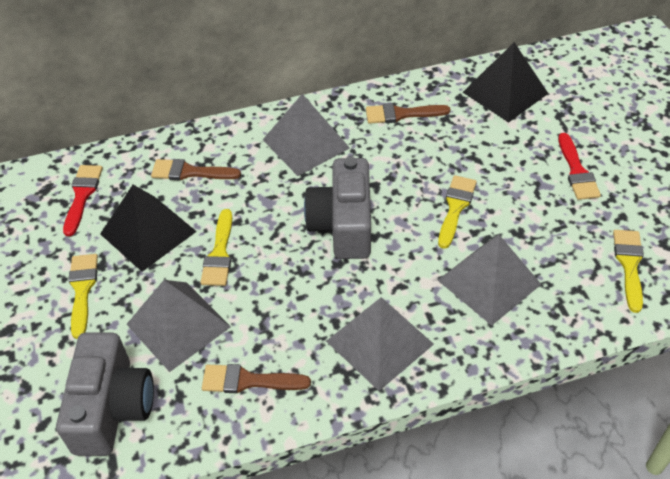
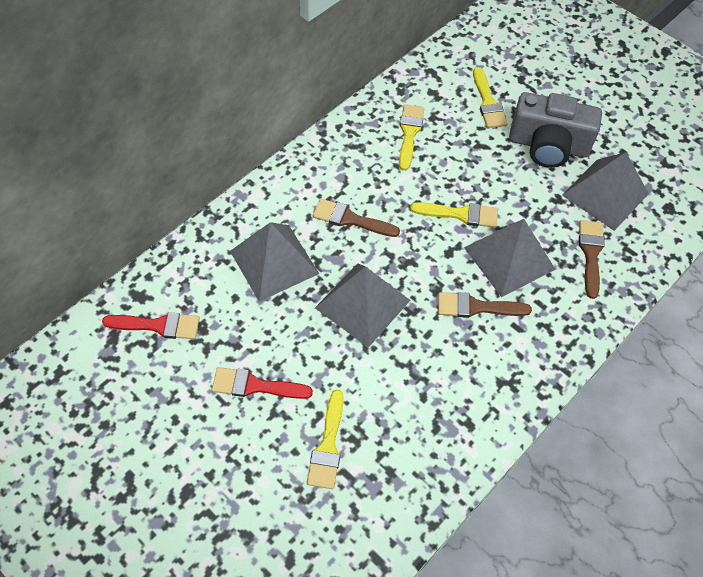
black pyramid: [100,185,197,272] [463,42,548,123] = 2 -> none = 0
grey camera: [56,332,154,456] [304,157,371,259] = 2 -> [509,92,602,168] = 1

